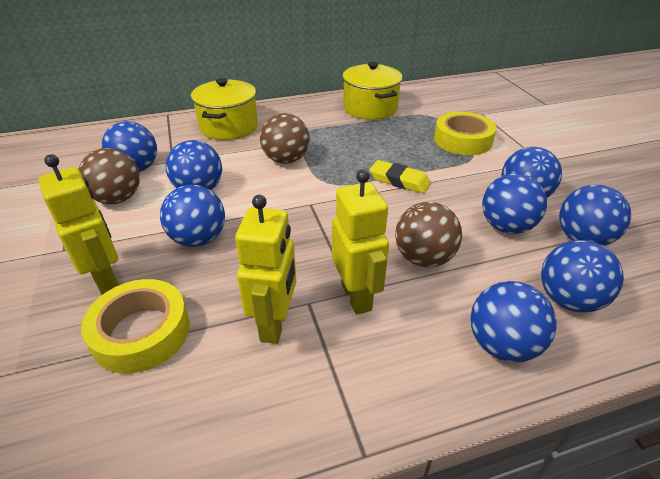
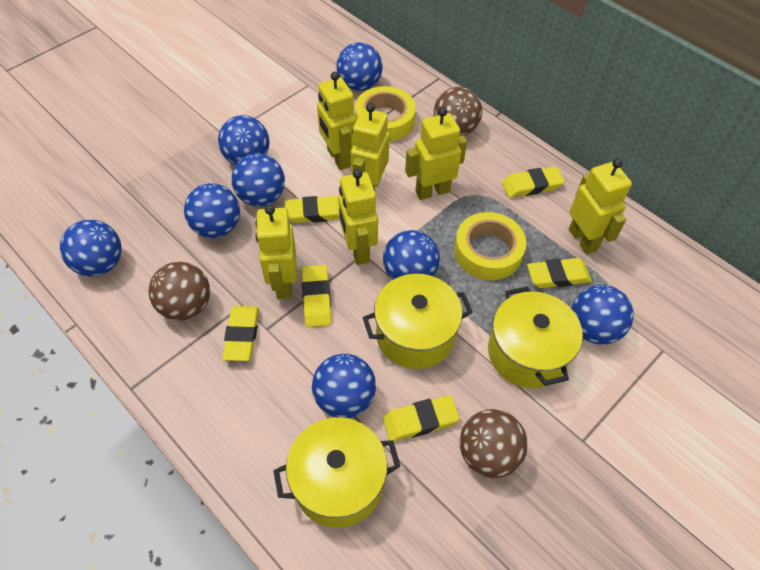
yellow eraser: [370,160,431,193] = 1 -> [222,306,259,361] [284,196,340,223] [302,265,332,327] [383,395,460,441] [502,166,565,198] [527,258,592,288] = 6
yellow pot: [191,78,258,140] [342,62,403,120] = 2 -> [273,417,401,528] [363,274,473,369] [488,286,583,388] = 3
yellow robot: [38,154,119,295] [235,195,296,344] [332,170,389,315] = 3 -> [255,205,297,299] [317,72,357,170] [338,169,378,265] [351,103,390,191] [405,107,467,200] [569,159,632,254] = 6

